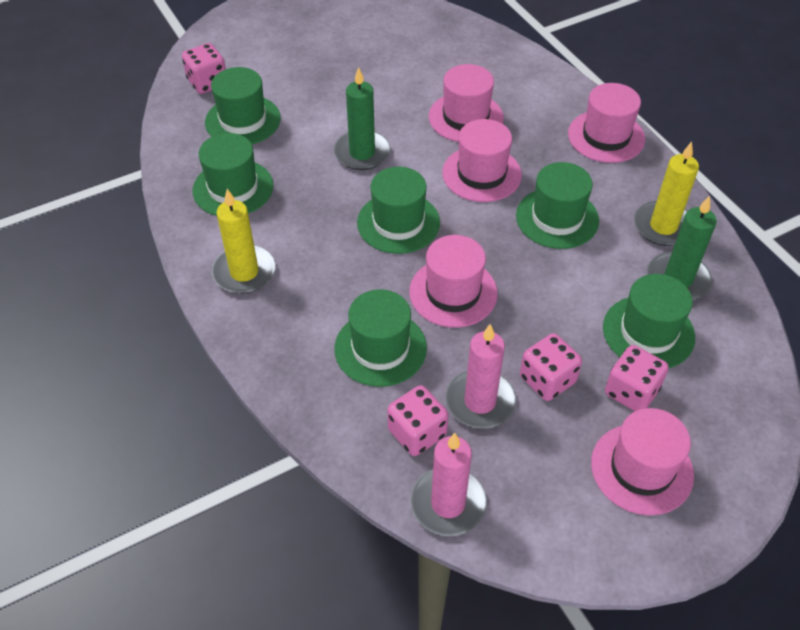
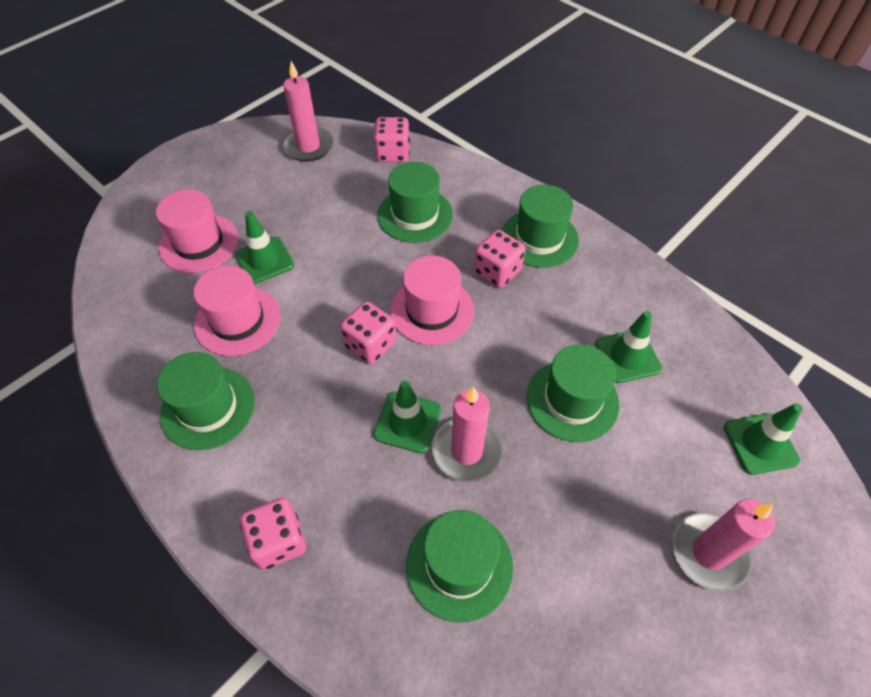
green candle: [334,67,391,170] [647,196,717,300] = 2 -> none = 0
green hat: [192,133,273,216] [205,67,281,144] [334,289,427,387] [357,167,440,254] [516,162,599,249] [603,274,695,368] = 6 -> [157,352,255,450] [377,162,453,243] [406,510,513,622] [502,185,579,268] [527,345,620,442] = 5
green traffic cone: none = 0 -> [235,211,294,284] [373,380,441,453] [595,311,662,383] [724,403,802,475] = 4
pink candle: [410,433,487,536] [445,324,516,429] = 2 -> [282,61,333,162] [432,386,503,482] [672,499,775,592] = 3
pink hat: [409,235,498,328] [429,64,504,142] [442,119,522,202] [568,83,645,163] [591,408,694,516] = 5 -> [156,189,238,273] [194,265,281,356] [390,256,474,345] = 3
yellow candle: [212,189,275,294] [634,142,699,246] = 2 -> none = 0

